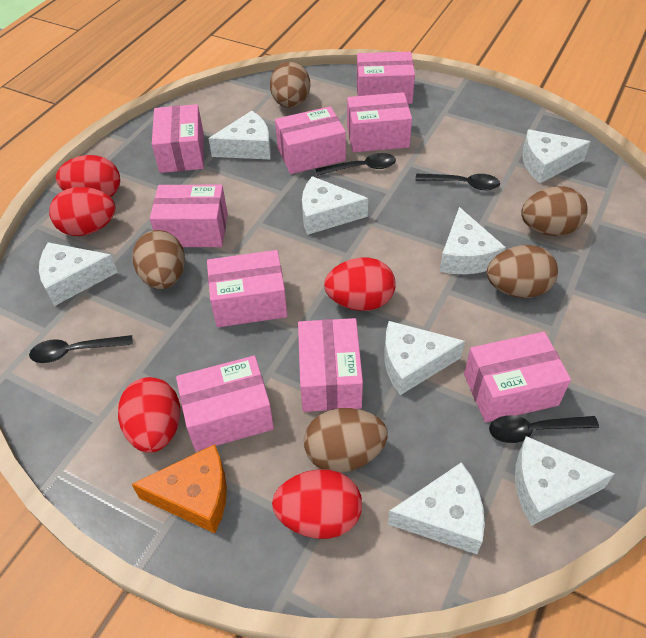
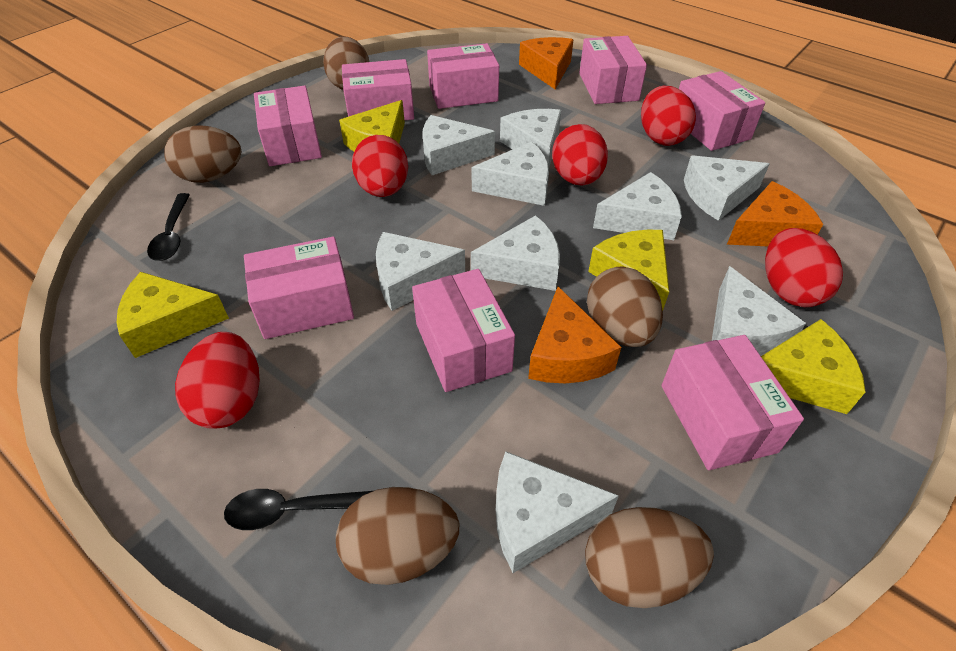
black spoon: [29,335,133,363] [316,153,396,176] [415,174,500,190] [489,415,599,443] = 4 -> [147,193,190,261] [224,489,373,530] = 2
orange cheese: [132,444,227,533] = 1 -> [519,37,574,89] [528,287,621,383] [727,181,823,246] = 3
pink box: [150,185,228,247] [152,104,204,173] [176,356,274,451] [207,250,287,327] [275,106,346,174] [298,318,363,412] [347,92,412,152] [357,52,415,104] [464,332,571,422] = 9 -> [244,236,354,339] [254,85,322,166] [342,59,414,121] [412,269,515,392] [427,43,499,109] [579,36,647,104] [661,335,804,470] [679,71,765,151] = 8
white cheese: [39,242,118,306] [208,111,271,159] [302,176,368,235] [384,321,465,395] [388,462,485,554] [439,207,506,274] [515,436,615,525] [522,129,591,183] = 8 -> [376,232,465,311] [423,115,495,175] [471,215,560,291] [472,142,549,206] [496,452,619,573] [500,109,561,166] [593,172,682,240] [684,155,769,221] [712,266,806,356] = 9
yellow cheese: none = 0 -> [117,272,229,358] [339,100,405,151] [588,230,669,311] [761,319,866,414] = 4

